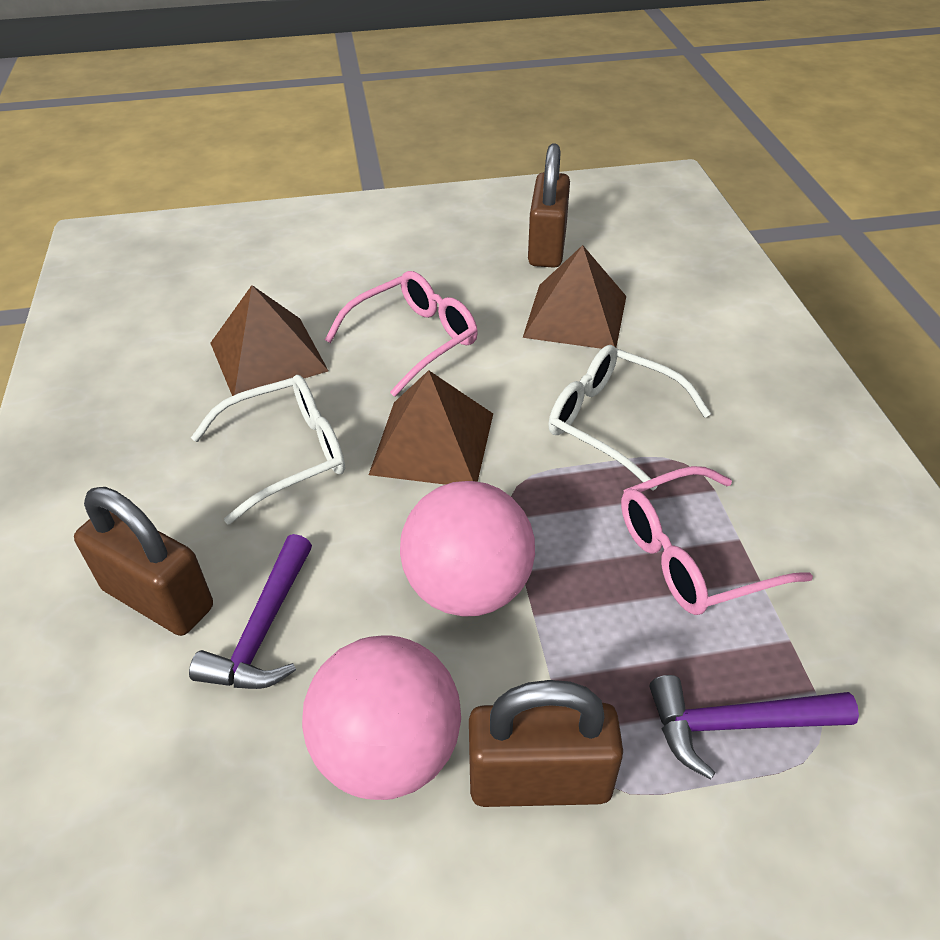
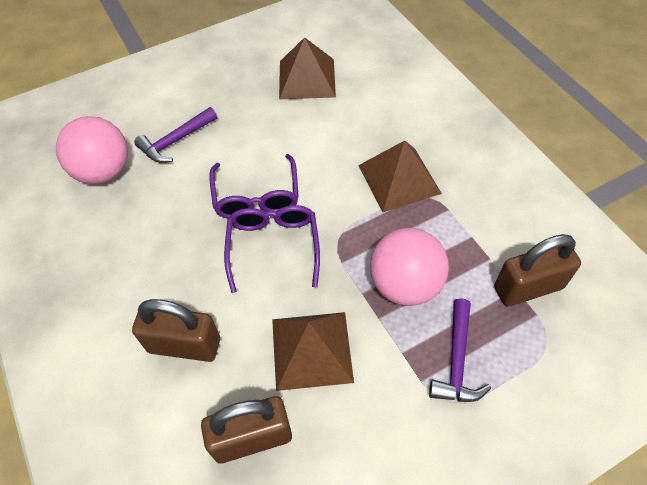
pink glasses: [325,271,478,397] [621,466,813,615] = 2 -> none = 0
purple glasses: none = 0 -> [209,154,299,218] [224,205,320,293] = 2
white glasses: [191,375,345,525] [548,345,711,491] = 2 -> none = 0

